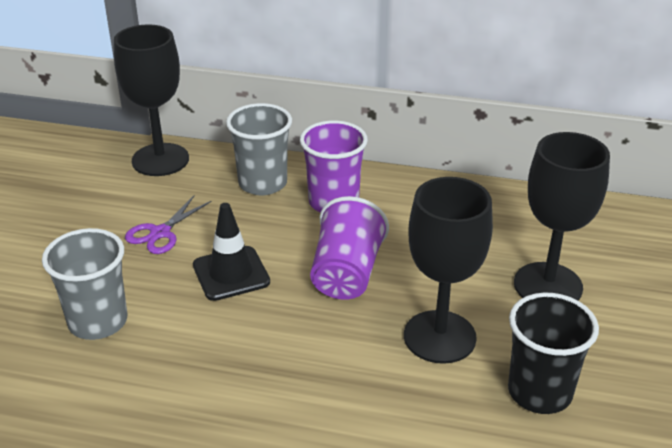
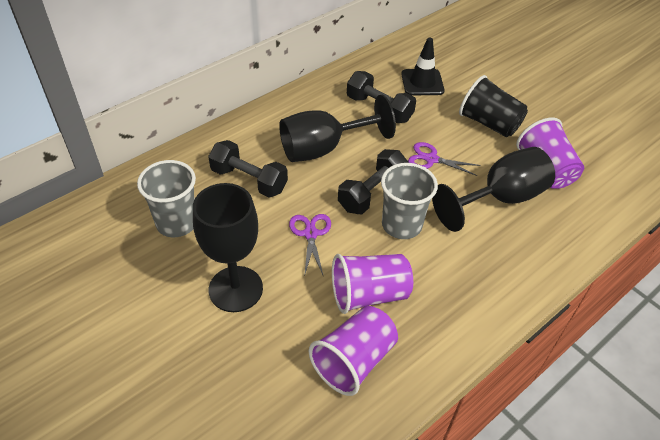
black dumbbell: none = 0 -> [208,140,288,198] [338,149,409,214] [347,71,416,123] = 3
purple cup: [300,120,368,213] [310,196,389,300] = 2 -> [309,306,398,396] [332,254,413,314] [516,118,584,189] = 3
purple scissors: [125,195,212,254] = 1 -> [289,214,331,277] [408,142,480,176] = 2

